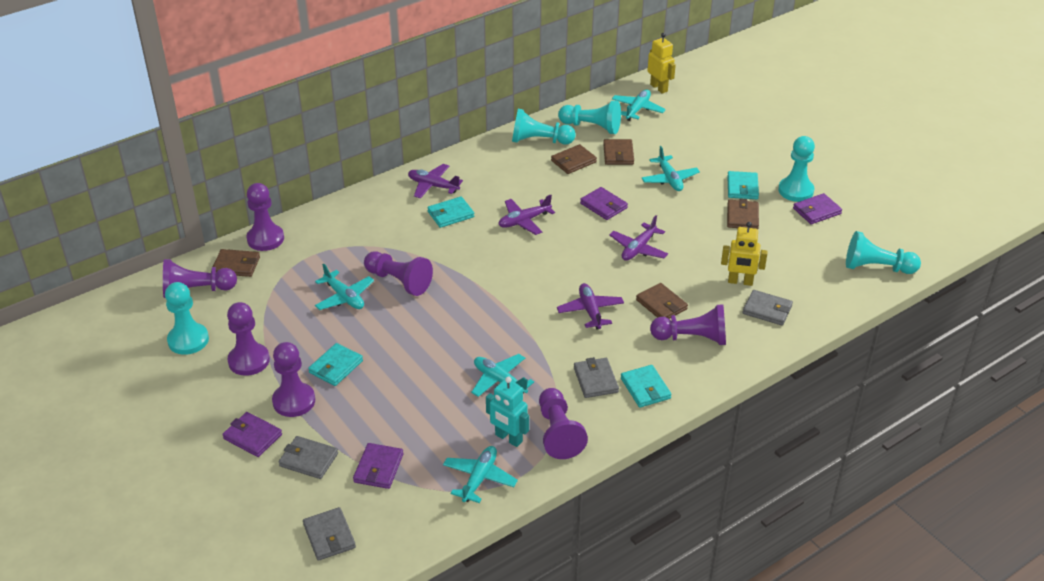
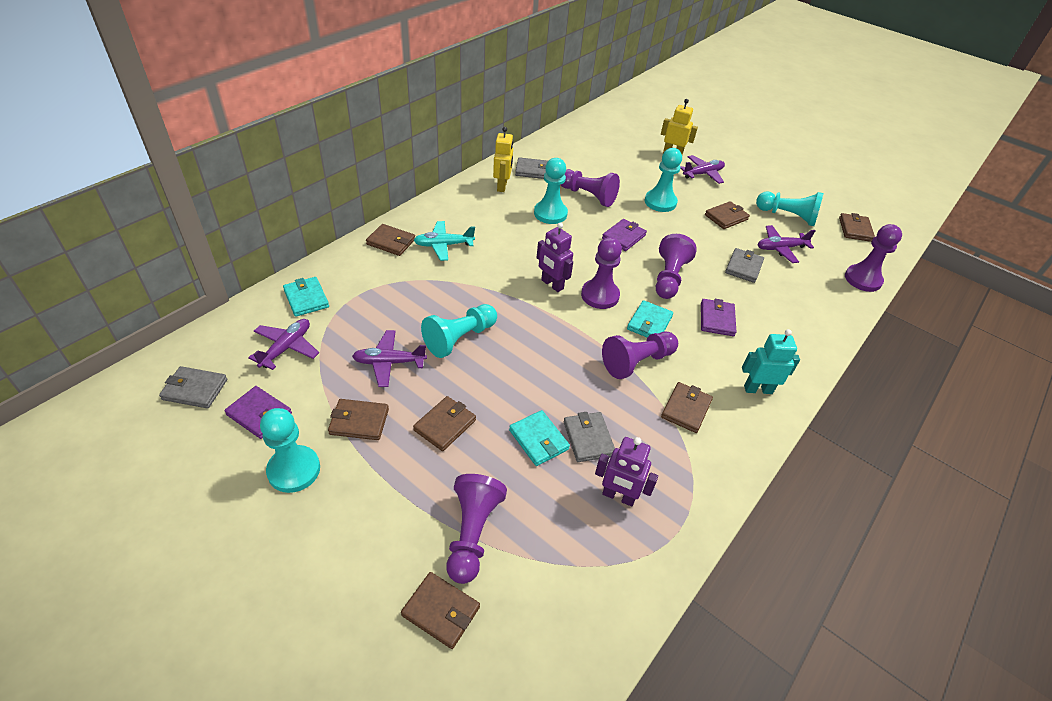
brown wallet: [213,249,260,277] [551,144,597,174] [603,139,634,165] [636,283,688,319] [727,199,759,229] = 5 -> [328,399,389,440] [366,224,415,256] [401,572,480,649] [413,396,476,451] [661,382,713,433] [705,201,750,229] [839,213,875,242] = 7
purple pawn: [163,259,237,298] [227,302,270,376] [246,183,284,251] [272,342,315,417] [364,251,433,296] [539,388,588,459] [650,304,726,345] = 7 -> [446,474,507,584] [560,169,620,207] [581,237,622,309] [602,331,678,379] [656,234,697,299] [845,224,902,292] = 6
purple robot: none = 0 -> [537,222,573,292] [595,437,658,506] = 2
purple wallet: [222,412,282,457] [353,443,404,489] [580,187,628,220] [793,193,842,224] = 4 -> [224,386,292,439] [602,219,647,251] [701,299,736,336] = 3
turquoise plane: [315,263,374,310] [443,446,518,503] [471,354,534,397] [612,89,666,121] [641,146,700,191] = 5 -> [414,221,475,261] = 1
turquoise wallet: [308,343,363,386] [427,196,474,228] [621,365,672,408] [727,171,759,199] = 4 -> [283,277,329,317] [509,410,570,466] [627,300,673,338] = 3

